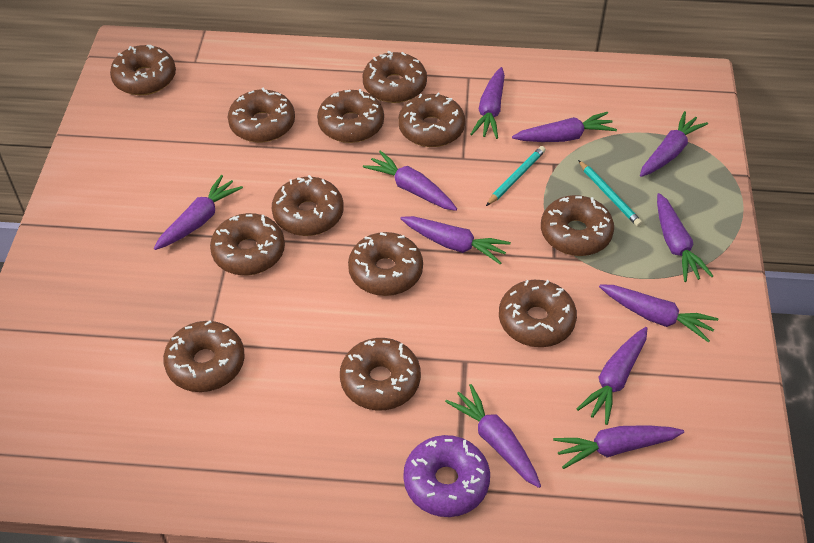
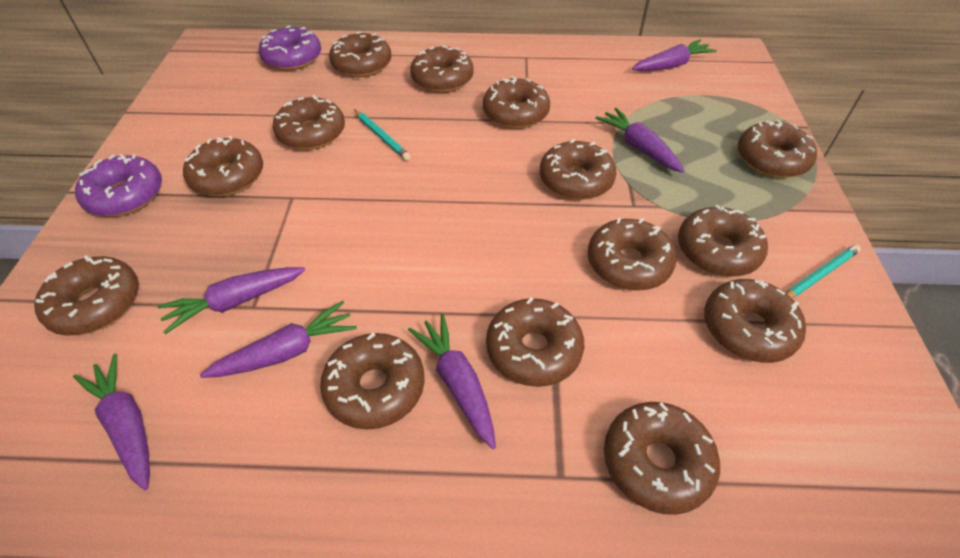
brown donut: [110,45,176,95] [163,321,245,392] [210,213,285,275] [228,87,295,142] [272,175,344,236] [317,89,384,143] [340,338,421,410] [348,232,423,296] [362,51,427,103] [398,92,465,147] [499,280,577,347] [541,195,614,256] = 12 -> [34,255,139,336] [183,136,263,196] [272,95,345,150] [320,333,425,430] [329,31,392,77] [410,44,474,93] [483,76,550,129] [486,297,584,387] [540,139,617,200] [588,218,677,291] [604,402,720,515] [678,205,768,277] [704,279,806,363] [738,120,817,178] = 14
purple carrot: [154,175,243,250] [363,150,457,211] [400,216,511,264] [445,384,541,488] [471,67,505,139] [512,112,617,142] [553,425,684,469] [577,327,647,425] [599,284,718,343] [640,111,708,177] [657,193,713,282] = 11 -> [73,354,150,490] [157,267,305,334] [200,301,357,378] [408,314,496,449] [595,108,685,173] [632,39,717,71] = 6
purple donut: [403,435,490,517] = 1 -> [75,154,162,216] [258,25,321,70] = 2

